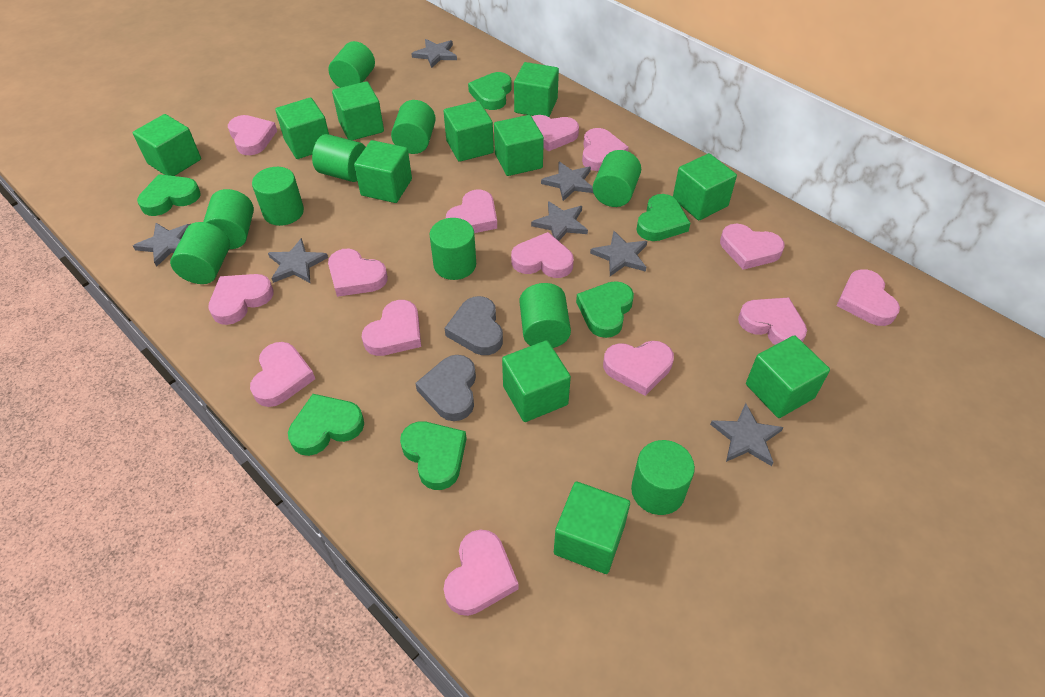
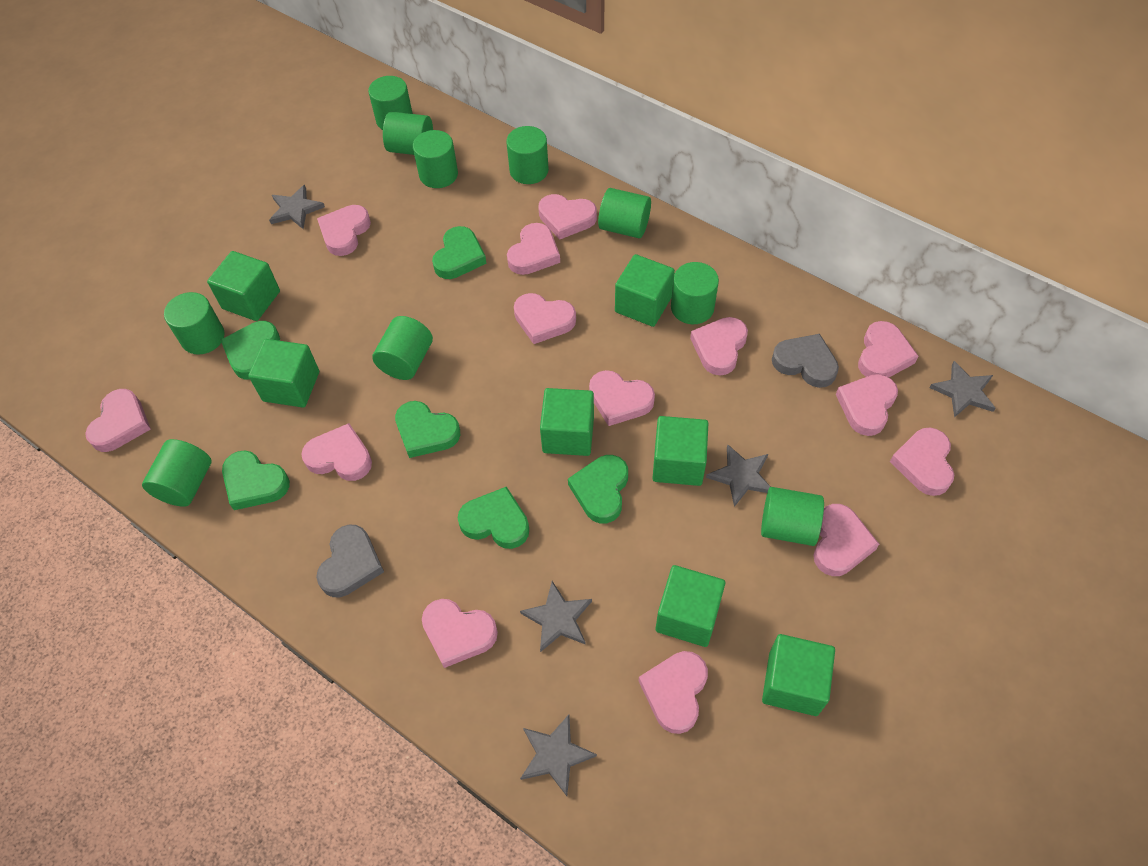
green cube: [133,114,201,176] [275,98,329,159] [332,81,384,140] [354,140,412,203] [444,101,494,162] [494,115,544,176] [502,340,571,422] [514,62,559,117] [554,482,630,574] [673,153,737,220] [746,335,830,418] = 11 -> [207,251,280,321] [248,339,319,408] [540,388,594,456] [615,254,675,327] [652,416,708,486] [656,565,725,647] [762,634,835,716] = 7
grey star: [133,223,190,267] [268,238,328,283] [411,39,457,68] [531,201,588,241] [541,162,593,201] [590,231,647,276] [710,403,783,466] = 7 -> [269,185,325,229] [520,581,592,652] [520,715,597,796] [706,444,770,507] [929,361,996,418] = 5

